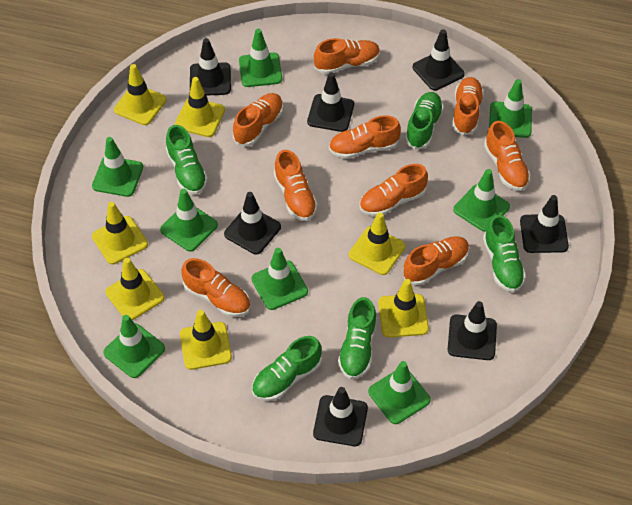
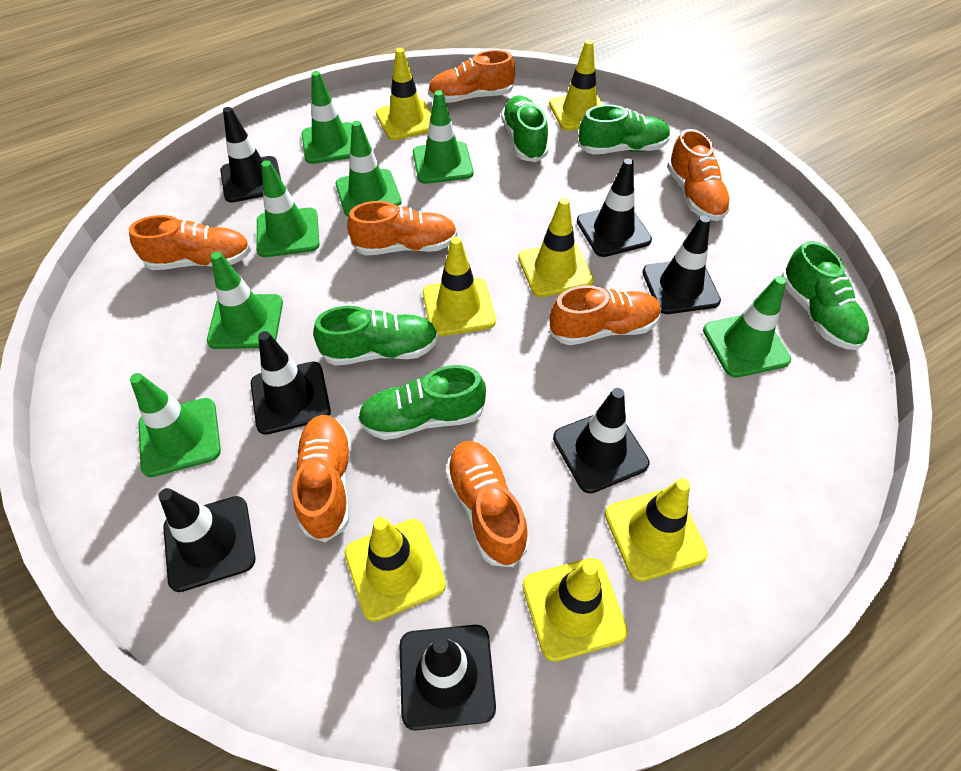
green traffic cone: [92,137,143,197] [103,315,165,378] [160,189,218,252] [239,29,282,87] [251,248,308,310] [368,361,431,424] [453,169,510,232] [489,79,532,138] = 8 -> [130,373,221,477] [207,252,283,349] [257,160,320,257] [302,71,352,164] [336,121,402,217] [413,90,473,184] [703,276,791,378] = 7
orange shoe: [181,258,251,317] [233,93,283,146] [274,150,318,221] [314,38,380,74] [329,115,401,159] [359,164,428,216] [403,236,469,285] [452,77,484,136] [484,121,531,191] = 9 -> [129,215,251,270] [293,415,351,542] [347,201,457,255] [428,50,515,103] [445,441,529,567] [549,285,661,345] [667,129,731,221] = 7

